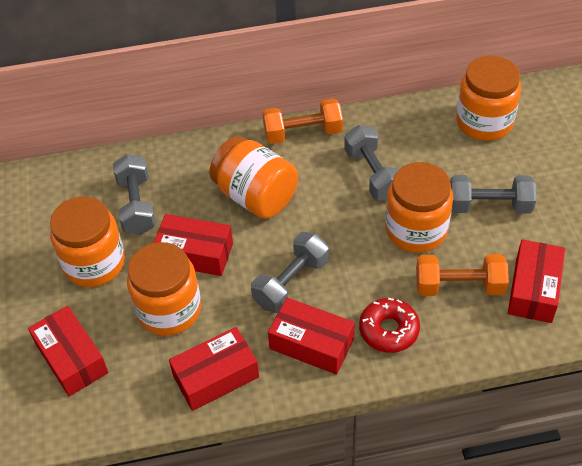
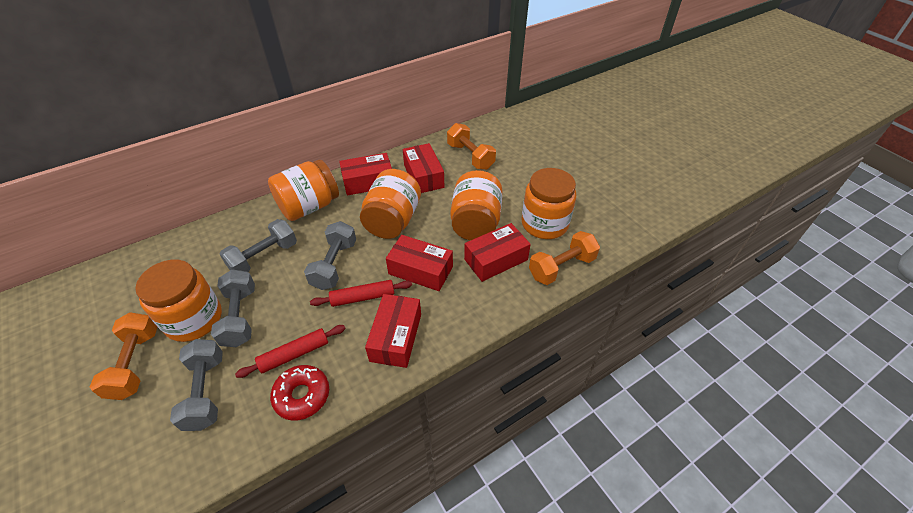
orange dumbbell: [263,98,343,144] [416,254,509,296] = 2 -> [90,312,157,400] [447,123,496,170] [529,231,600,285] = 3
red rolling pin: none = 0 -> [235,325,346,378] [310,280,412,307] = 2

